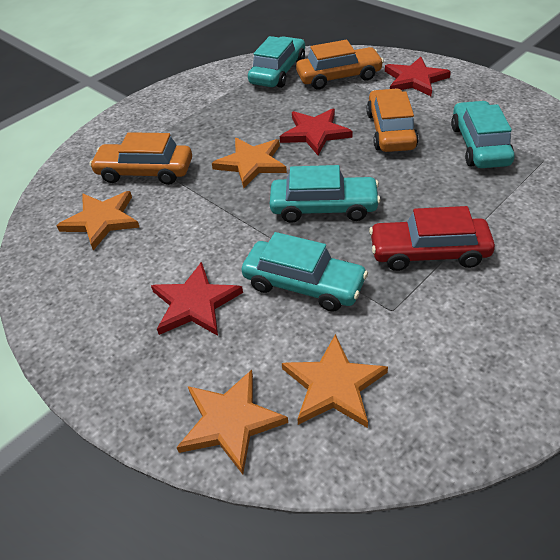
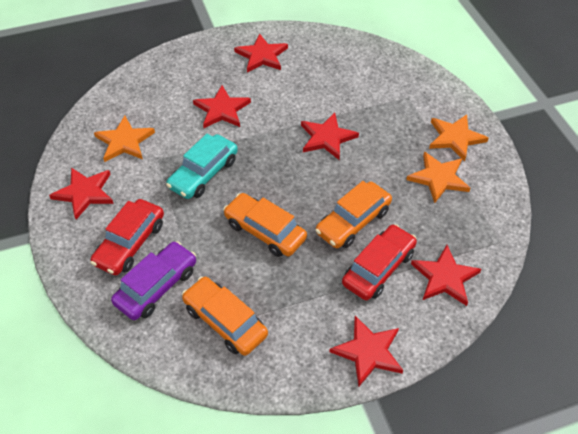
orange star: [57,191,140,250] [176,370,288,474] [212,138,287,188] [282,334,388,428] = 4 -> [94,116,155,162] [406,152,470,203] [429,114,488,161] = 3
purple car: none = 0 -> [111,241,196,320] = 1
red car: [369,206,495,271] = 1 -> [90,199,164,275] [342,224,417,300] = 2
red star: [151,262,243,336] [280,108,353,155] [385,57,451,96] = 3 -> [49,168,114,220] [193,86,251,128] [234,34,288,73] [301,113,359,160] [329,316,403,387] [411,245,481,306] = 6
turquoise car: [241,232,368,312] [248,36,305,88] [270,165,381,223] [451,101,514,168] = 4 -> [166,134,238,199] = 1

